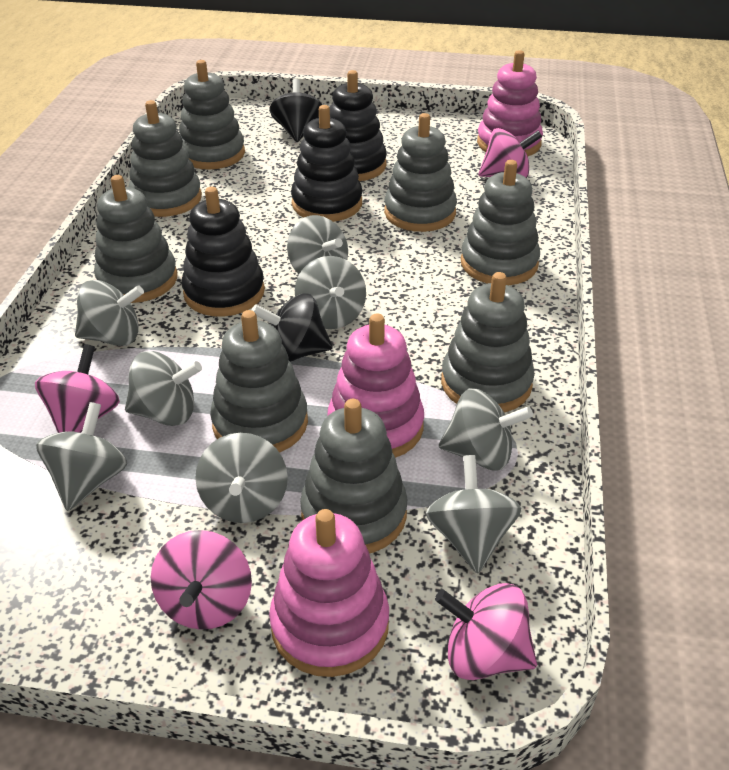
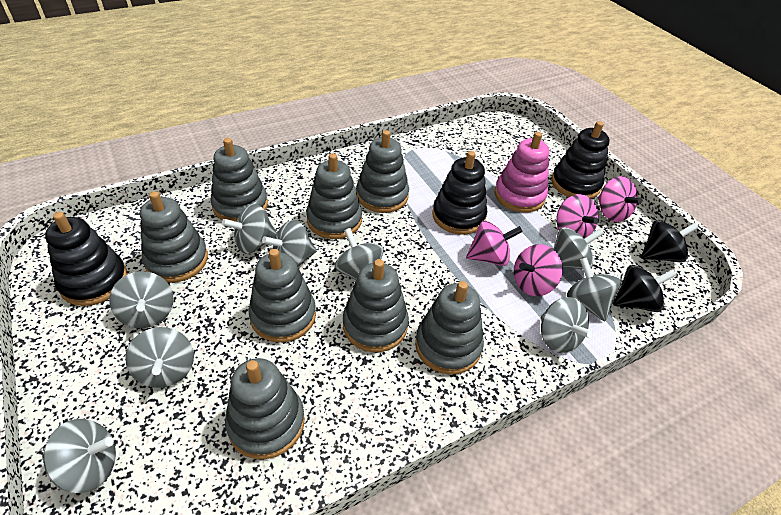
grey spinning top: [36,402,127,511] [75,280,144,346] [125,351,202,426] [195,433,288,523] [287,215,348,274] [295,256,366,329] [426,455,521,574] [439,388,533,471] = 8 -> [43,419,116,493] [109,271,173,328] [125,327,194,388] [222,204,277,254] [262,220,317,267] [335,228,384,280] [541,297,593,353] [554,227,604,270] [567,257,621,321] = 9
pink stacking toy: [269,509,389,677] [327,314,424,458] [477,50,543,156] = 3 -> [495,132,550,212] = 1

